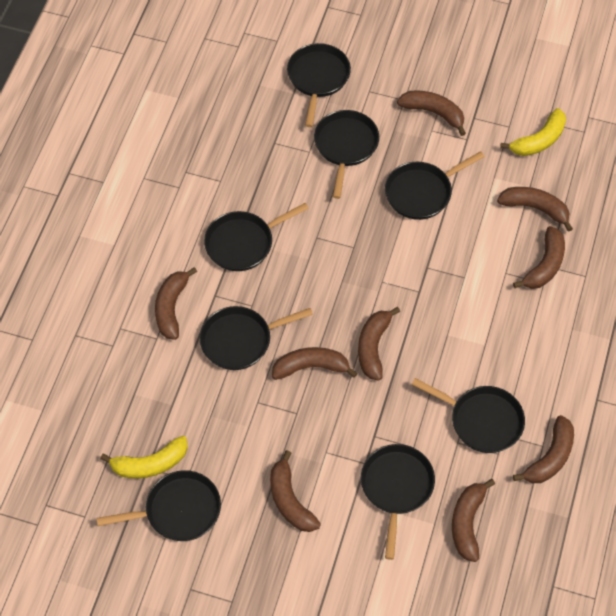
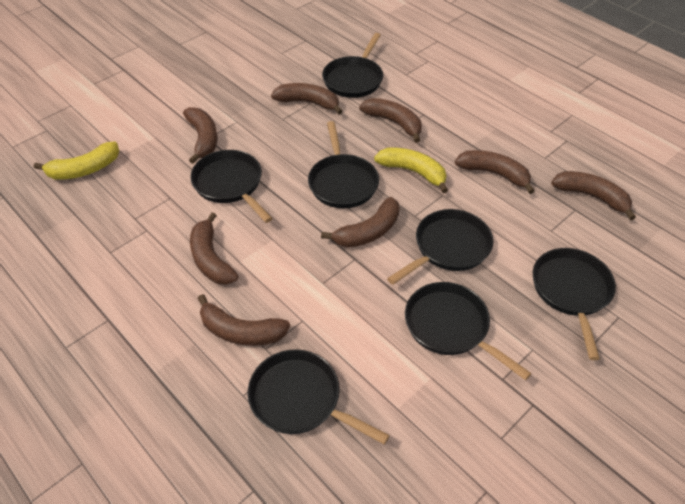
black pan: [96,470,221,541] [200,306,313,370] [204,203,309,271] [287,43,351,127] [314,110,379,199] [361,444,435,560] [385,151,485,220] [412,378,525,453] = 8 -> [190,150,273,223] [247,349,390,445] [308,121,379,209] [322,33,383,98] [387,209,493,285] [405,282,532,380] [533,248,616,360] = 7
brown banana: [155,267,197,340] [270,450,321,532] [272,347,358,380] [358,307,400,381] [397,90,466,136] [452,479,495,562] [497,187,573,232] [513,226,565,289] [513,415,574,483] = 9 -> [183,107,217,164] [190,212,238,285] [198,294,290,346] [271,83,343,114] [321,197,400,247] [359,98,422,143] [455,150,534,194] [551,171,636,220] = 8

